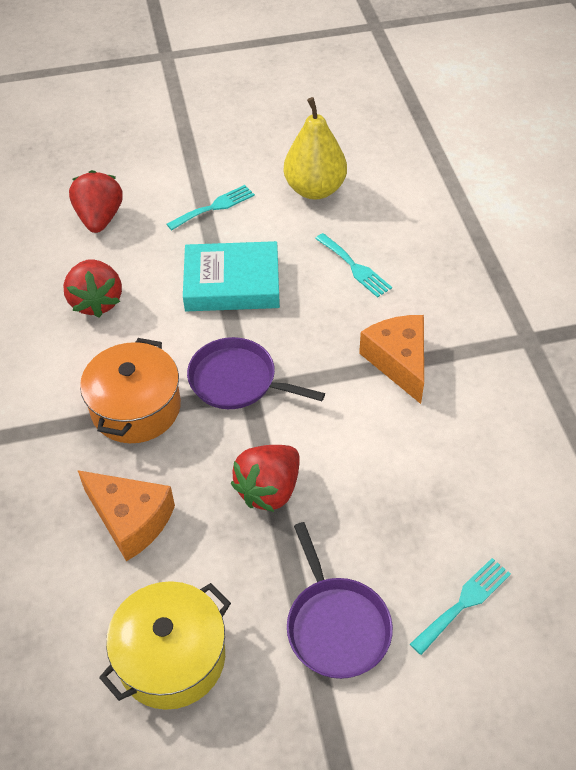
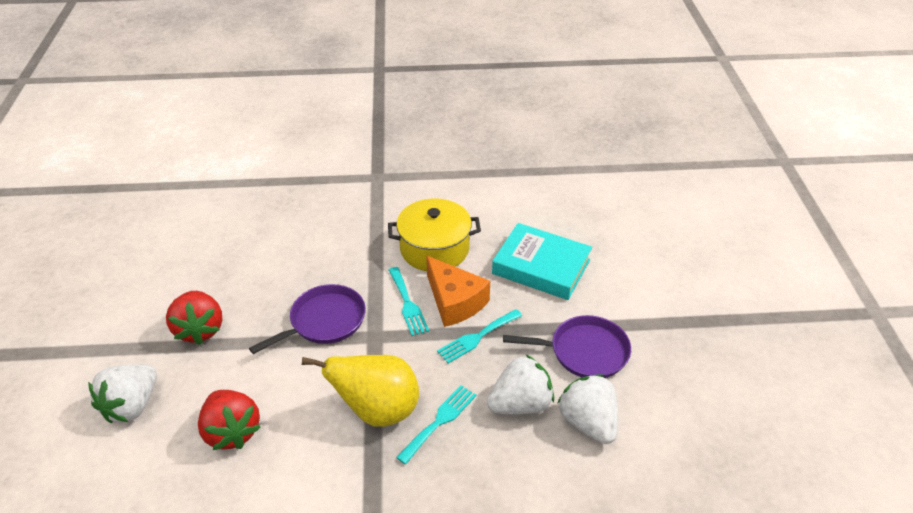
orange cheese: [78,470,175,562] [359,315,424,404] = 2 -> [426,256,490,327] = 1
orange pot: [80,338,181,443] = 1 -> none = 0
red strawberry: [63,259,122,317] [69,170,123,233] [231,445,300,512] = 3 -> [166,291,222,345] [198,390,261,450] = 2
white strawberry: none = 0 -> [88,364,157,423] [487,355,554,414] [558,374,618,444] = 3

